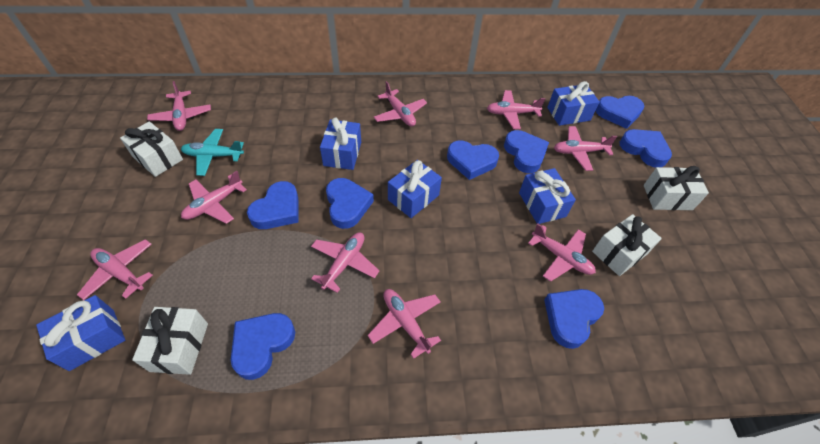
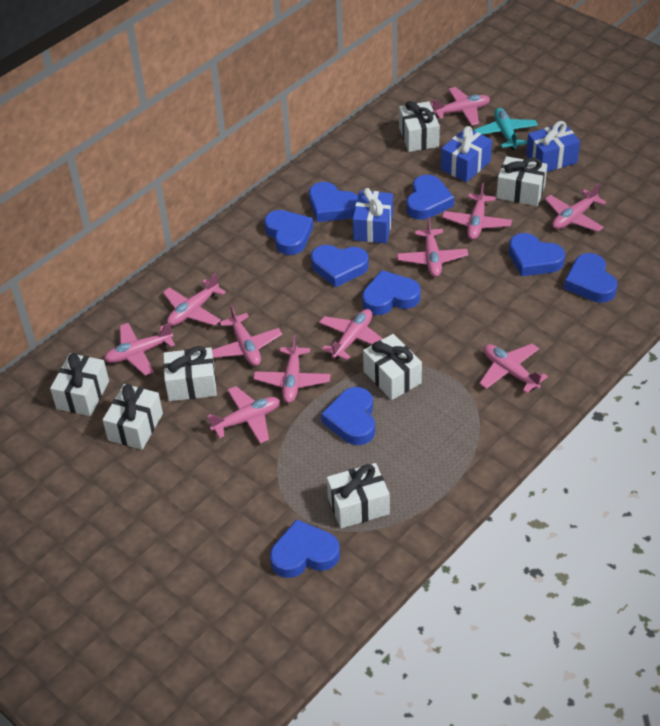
blue gift: [36,295,125,371] [320,117,361,170] [388,160,442,218] [519,168,576,224] [547,81,599,126] = 5 -> [353,188,393,243] [441,126,492,182] [526,121,580,172] = 3
blue heart: [231,313,295,380] [247,181,298,229] [326,178,374,229] [447,141,499,180] [504,130,549,173] [544,289,604,349] [596,96,645,129] [620,129,672,167] = 8 -> [264,210,313,255] [270,519,340,578] [309,182,358,222] [311,245,369,288] [321,387,375,445] [362,270,421,315] [407,175,454,220] [509,233,565,276] [564,253,617,303] = 9
pink plane: [77,239,153,300] [147,81,211,131] [181,171,247,224] [311,232,379,293] [368,289,441,359] [374,81,427,127] [487,90,545,129] [528,223,596,282] [554,126,617,171] = 9 -> [104,323,175,375] [163,273,226,326] [207,386,280,443] [212,305,282,366] [253,335,331,403] [319,309,383,360] [397,217,468,277] [431,87,490,126] [442,183,512,240] [479,344,548,393] [545,183,606,232] = 11
white gift: [120,121,183,177] [132,307,208,375] [592,214,662,276] [644,166,709,210] = 4 -> [50,353,109,416] [103,384,163,450] [163,346,217,401] [327,463,390,528] [363,334,422,400] [399,101,440,152] [496,156,547,206] = 7

